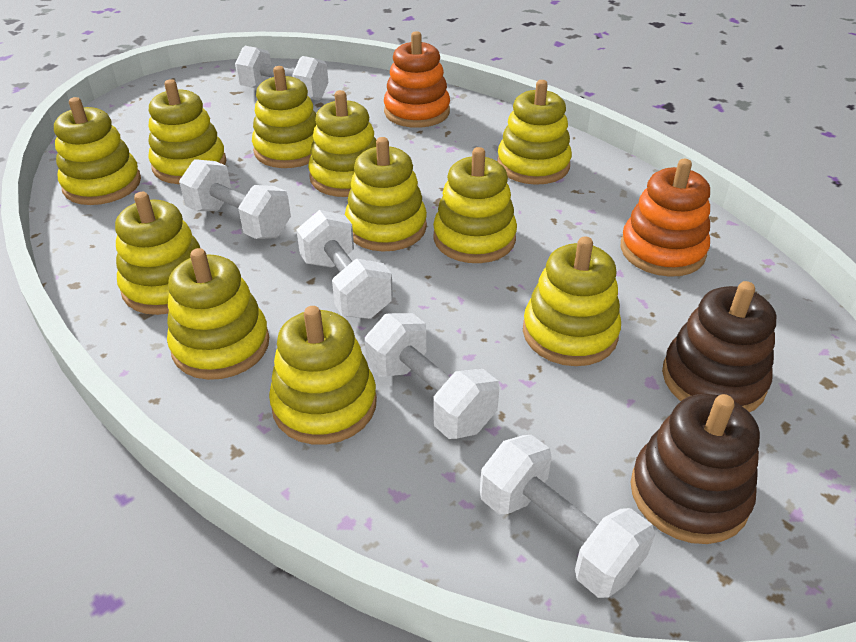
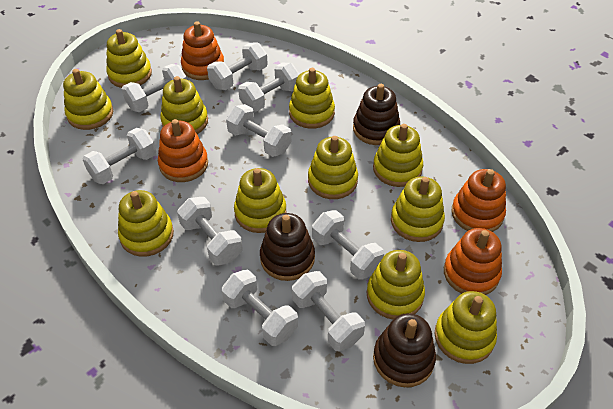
brown stacking toy: [631,394,760,544] [662,281,776,412] = 2 -> [260,213,315,281] [353,84,400,145] [373,313,436,387] = 3
orange stacking toy: [384,31,450,128] [621,159,710,277] = 2 -> [158,119,208,182] [181,21,224,80] [444,228,502,295] [451,169,506,232] = 4
white dumbbell: [179,159,291,239] [235,46,328,101] [296,210,393,319] [365,313,499,439] [480,435,655,598] = 5 -> [83,128,156,184] [122,64,187,112] [177,197,243,265] [207,43,268,90] [221,270,298,346] [226,104,291,157] [238,63,300,112] [292,271,365,352] [312,210,384,280] = 9

